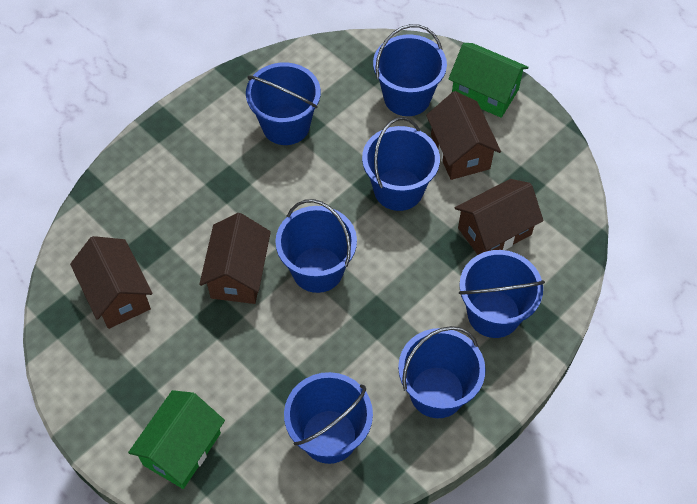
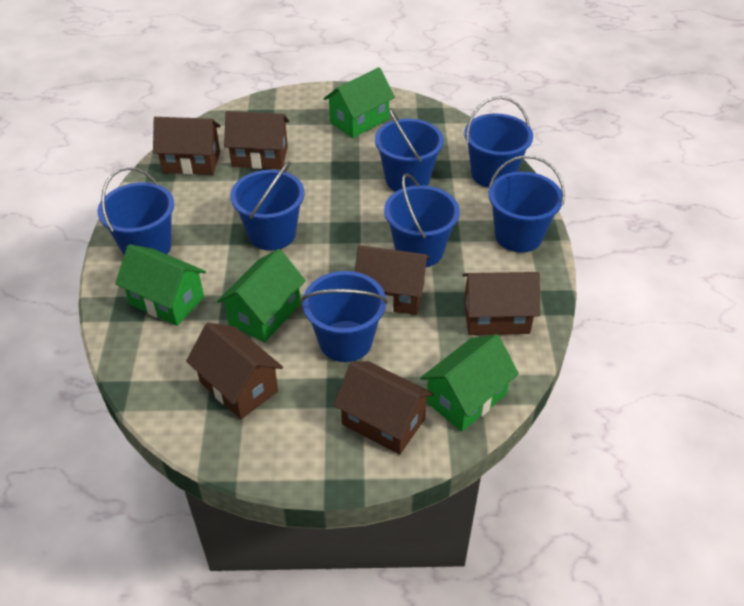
brown house: [70,236,153,329] [199,213,271,304] [426,91,501,180] [455,179,544,255] = 4 -> [153,117,221,175] [186,323,283,419] [224,111,289,169] [333,361,434,455] [355,245,430,315] [462,272,540,335] = 6
green house: [128,390,225,489] [449,43,529,118] = 2 -> [115,244,206,326] [217,249,306,342] [324,67,395,138] [420,334,519,432] = 4

